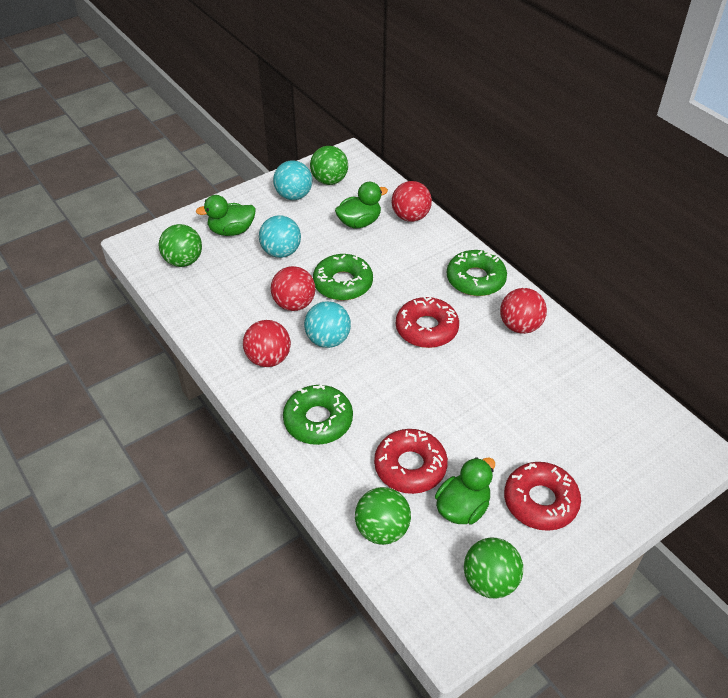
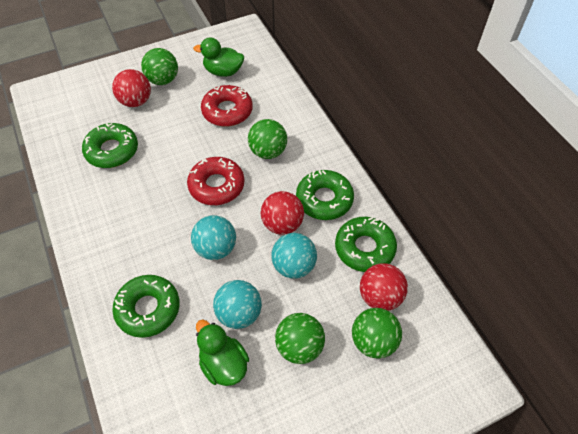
green donut: [283,384,353,445] [313,254,373,300] [447,250,507,296] = 3 -> [82,123,138,168] [112,275,180,338] [296,170,354,220] [335,217,397,272] = 4
green duck: [196,195,256,236] [335,182,388,229] [435,457,495,525] = 3 -> [193,37,244,77] [196,319,249,386] = 2
red ball: [243,320,291,367] [271,266,315,311] [392,181,432,222] [500,288,547,334] = 4 -> [112,69,151,107] [261,191,304,235] [360,263,408,311] = 3
red donut: [374,429,448,494] [396,297,459,348] [504,462,581,531] = 3 -> [187,157,244,205] [201,85,253,127] = 2

